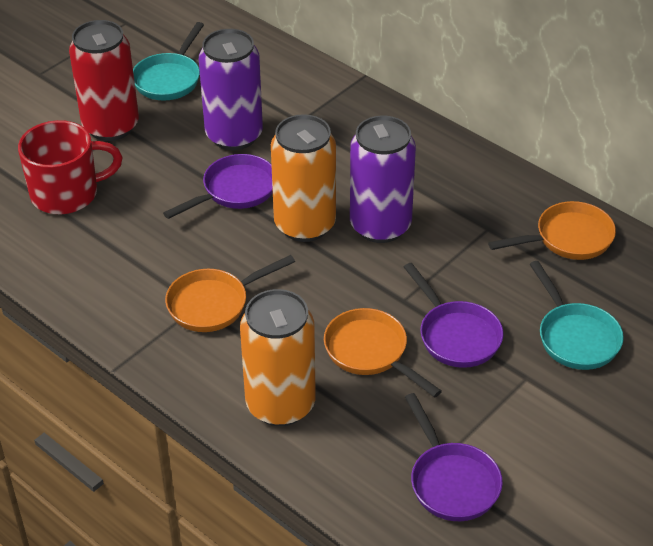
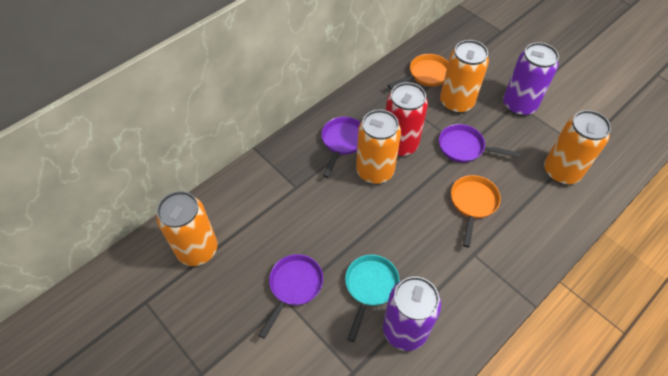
orange can: [240,289,316,426] [271,114,336,242] = 2 -> [156,191,218,266] [356,110,401,184] [440,40,489,113] [544,110,611,184] = 4
orange pan: [165,255,295,332] [324,308,442,398] [488,201,616,260] = 3 -> [387,54,448,89] [451,175,501,248] = 2
red mug: [18,120,123,214] = 1 -> none = 0
turquoise pan: [133,22,204,101] [530,261,624,370] = 2 -> [345,255,400,342] = 1

